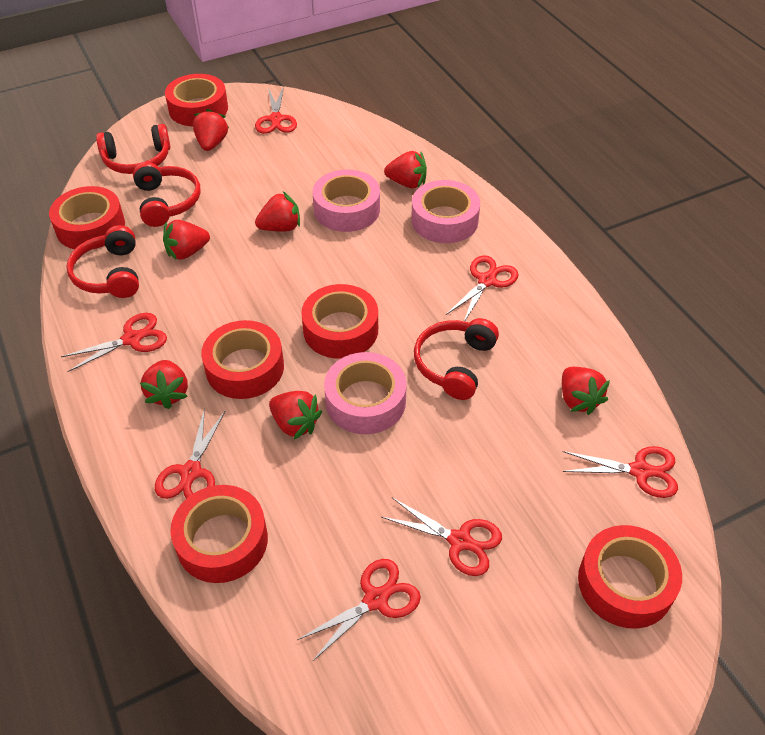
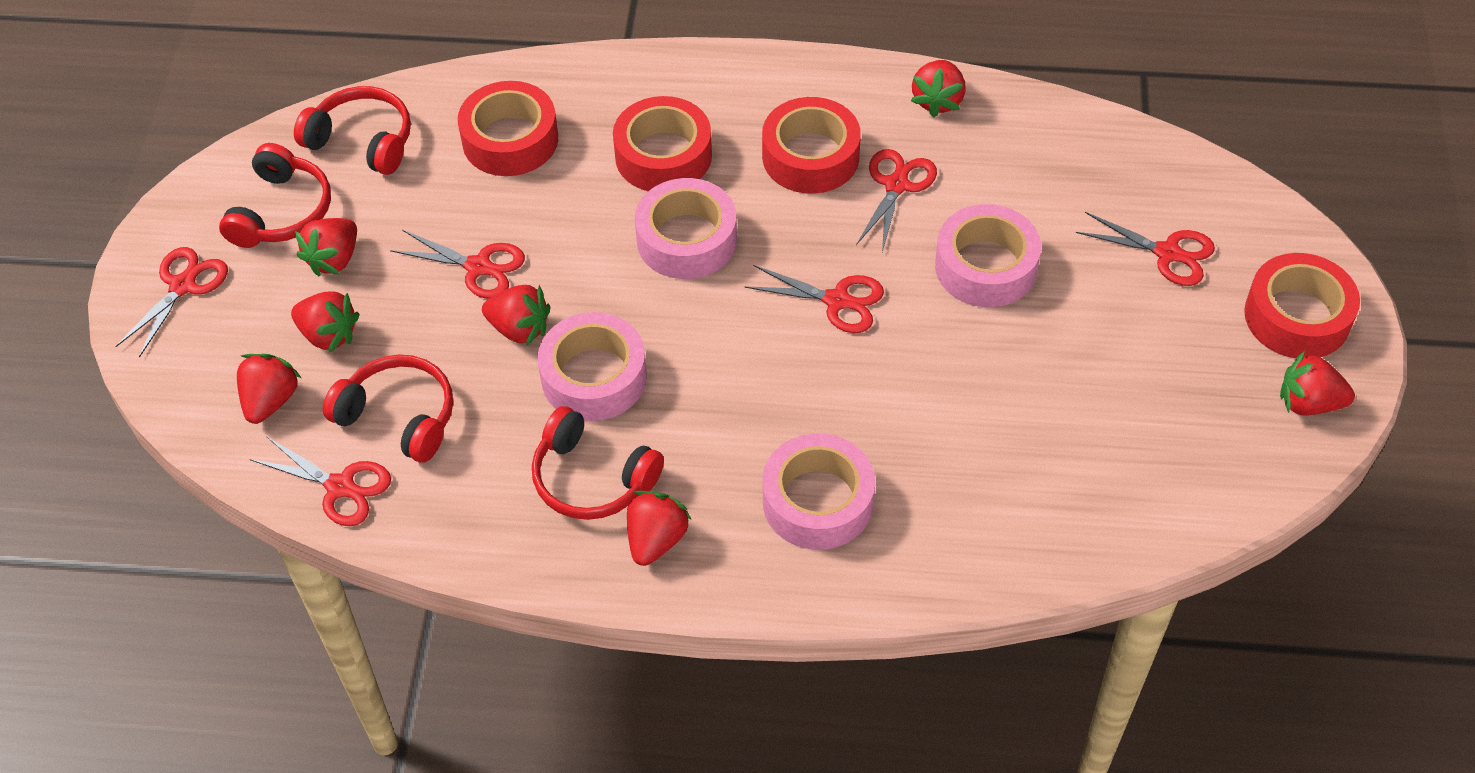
pink tape: [312,170,380,232] [324,352,407,434] [411,180,480,243] = 3 -> [537,312,647,421] [635,178,737,279] [762,433,875,550] [935,204,1041,307] = 4
red scissors: [61,313,167,372] [155,408,225,499] [255,86,297,134] [297,559,421,661] [381,498,502,576] [446,255,519,322] [562,446,678,498] = 7 -> [115,247,228,358] [250,436,391,526] [390,230,525,299] [744,265,884,333] [856,149,937,252] [1076,212,1215,286] = 6
red tape: [49,186,125,249] [165,74,228,126] [170,485,268,583] [201,320,284,399] [301,284,378,359] [578,525,682,629] = 6 -> [458,81,558,176] [613,96,712,191] [762,97,861,194] [1244,253,1360,358] = 4

